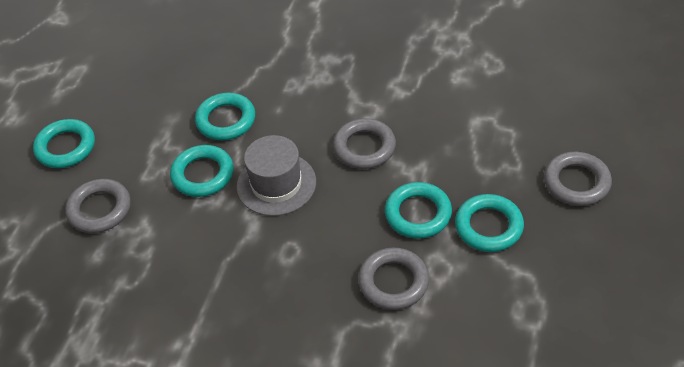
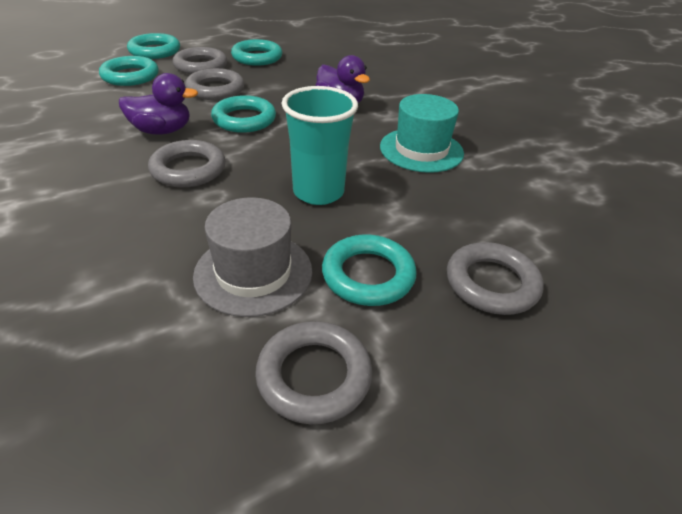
grey ring: [65,179,131,233] [333,119,396,169] [358,248,429,310] [544,152,612,206] = 4 -> [148,140,226,187] [173,47,227,74] [185,68,244,100] [255,321,373,424] [447,242,544,315] = 5
purple duck: none = 0 -> [119,73,198,135] [315,55,370,103] = 2
turquoise cup: none = 0 -> [281,86,358,205] = 1
turquoise hat: none = 0 -> [380,94,464,173] = 1

